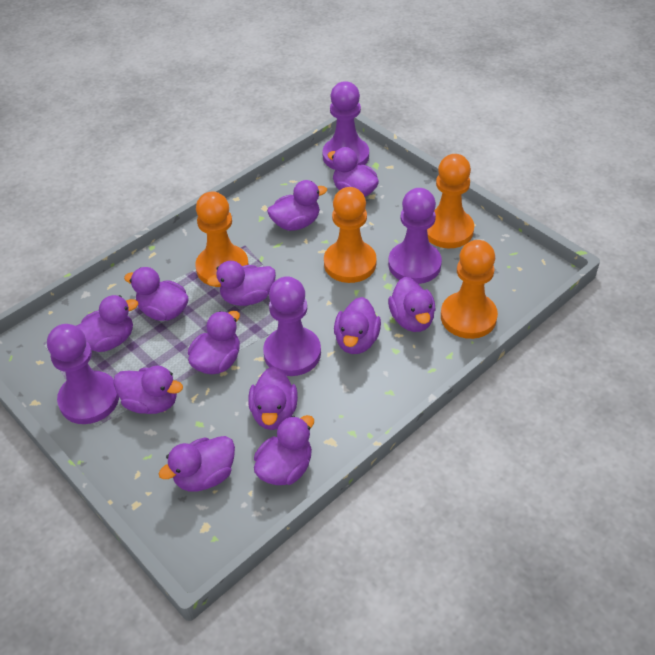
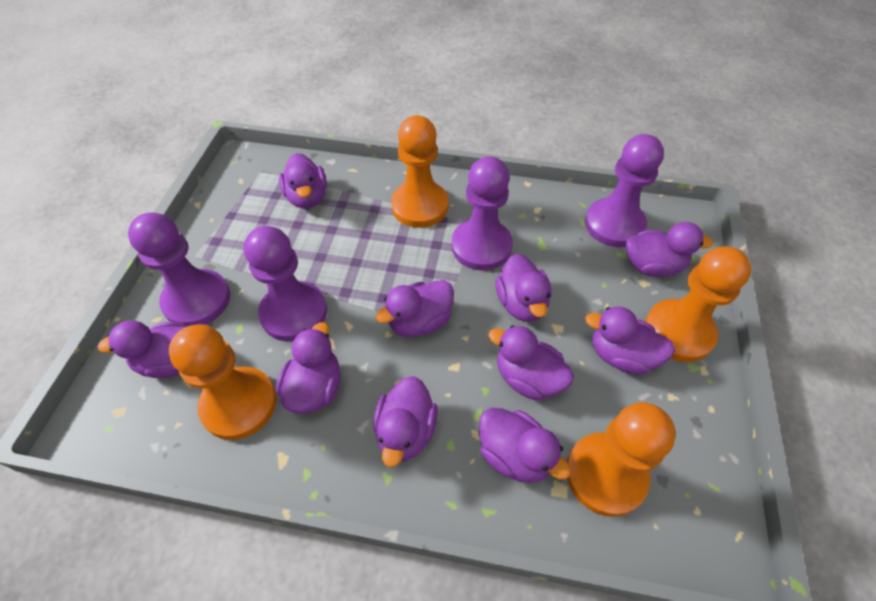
purple duck: [77,295,138,352] [113,366,183,414] [124,267,189,321] [159,436,235,492] [188,311,240,374] [207,261,276,306] [248,366,298,430] [254,415,314,485] [267,180,327,231] [328,147,379,197] [334,297,381,354] [388,277,436,332] = 12 -> [98,320,188,378] [276,322,341,414] [279,153,327,209] [373,376,438,467] [376,280,454,337] [479,408,571,483] [488,325,574,401] [496,253,551,322] [585,307,675,375] [626,222,713,277] = 10

